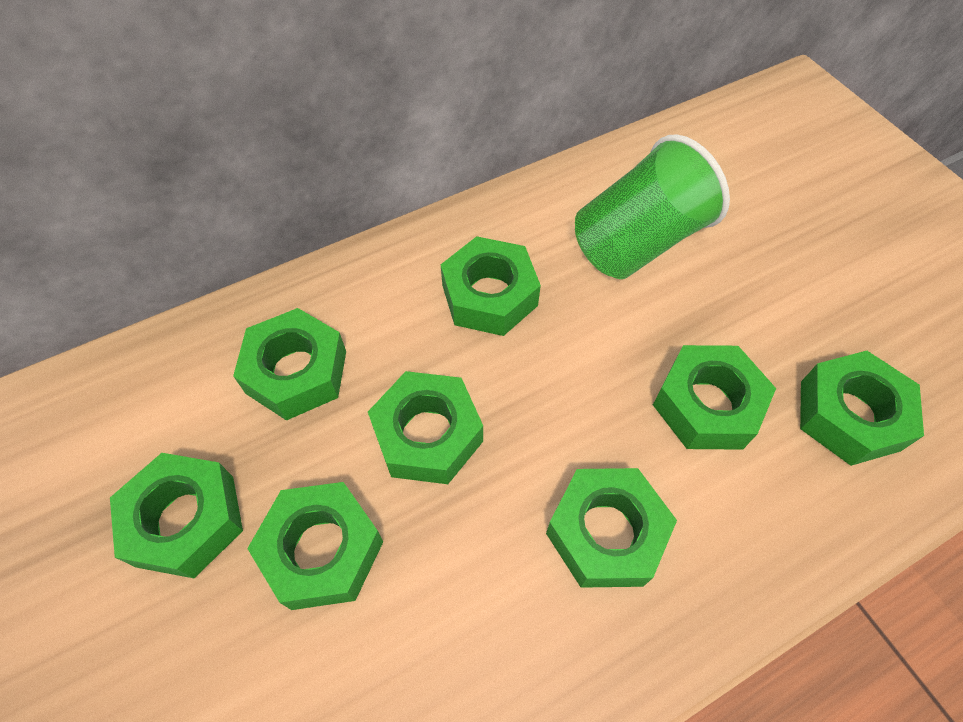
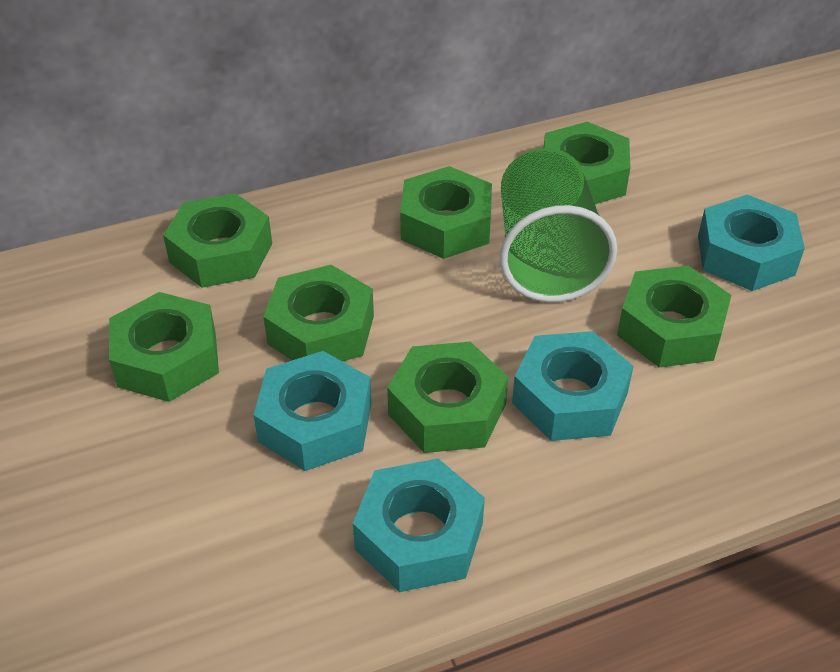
green nut: [110,453,243,578] [233,308,346,421] [247,482,383,610] [368,371,483,484] [441,236,541,336] [546,468,677,588] [653,345,776,450] [800,351,924,466] = 8 -> [109,292,219,402] [163,193,272,288] [264,265,374,362] [387,342,508,453] [400,166,492,259] [544,122,630,204] [617,266,732,368] = 7
turquoise nut: none = 0 -> [254,351,371,471] [353,458,485,592] [512,331,633,441] [698,195,805,291] = 4

